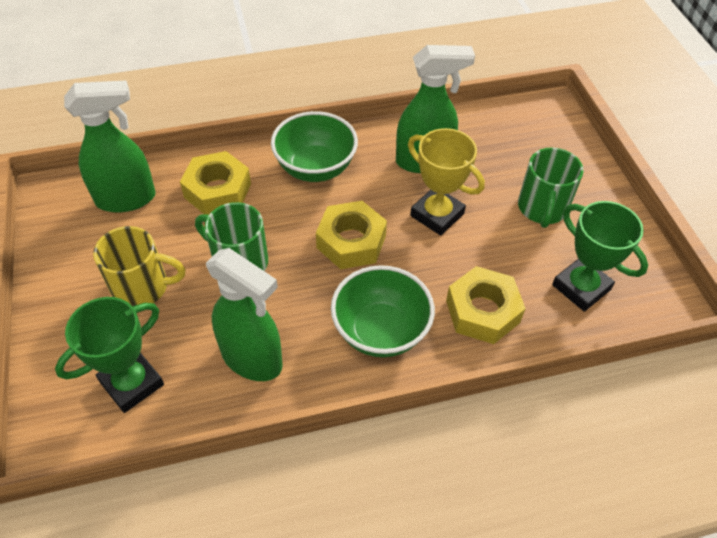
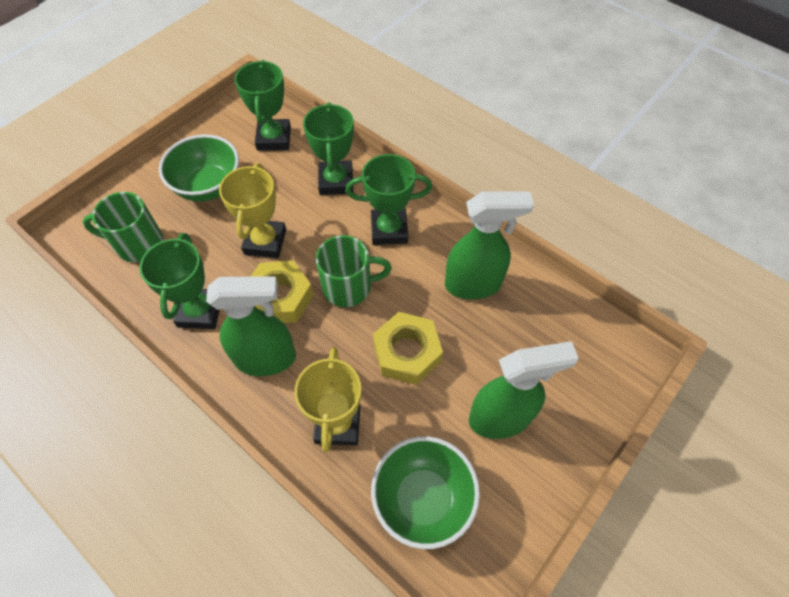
green trophy: [55,297,164,413] [552,201,648,312] = 2 -> [139,233,220,329] [235,60,291,151] [303,102,354,195] [345,154,432,245] = 4
yellow mug: [93,226,186,306] = 1 -> none = 0
yellow nut: [180,151,251,215] [316,201,387,269] [446,266,526,344] = 3 -> [250,260,314,323] [373,312,443,385] = 2
yellow trophy: [408,128,485,236] = 1 -> [219,163,286,258] [295,347,361,453] = 2

